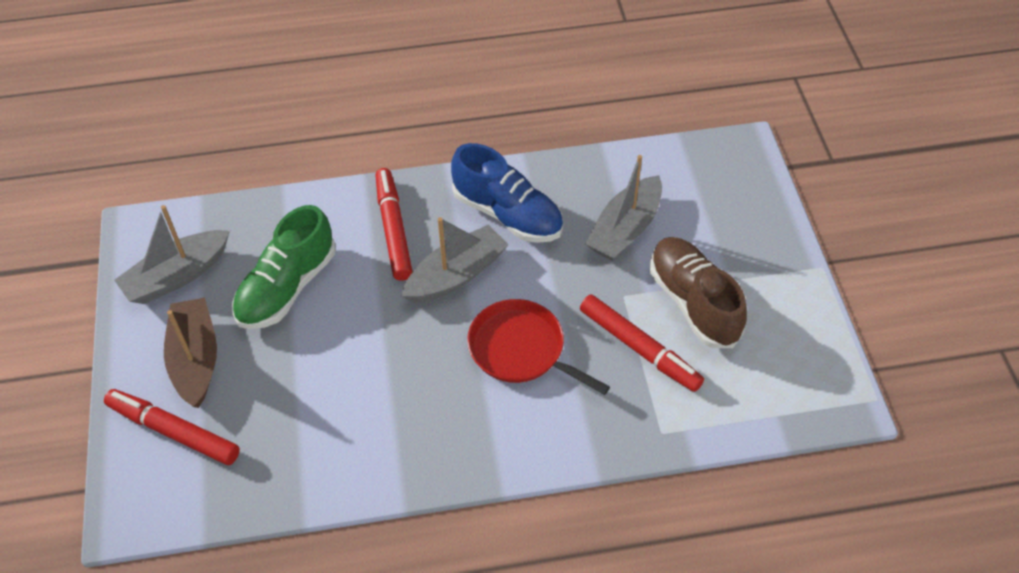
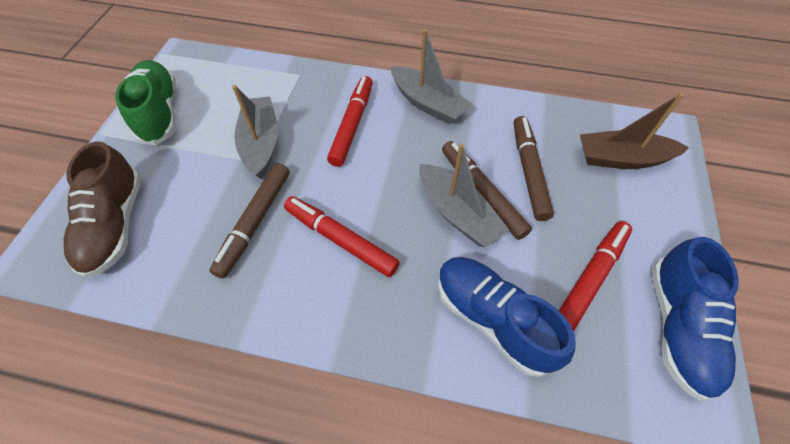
blue shoe: [451,143,563,243] = 1 -> [438,257,576,377] [652,237,739,401] = 2
brown marker: none = 0 -> [209,163,290,278] [442,141,532,240] [514,116,554,221] = 3
red pan: [467,299,610,395] = 1 -> none = 0

